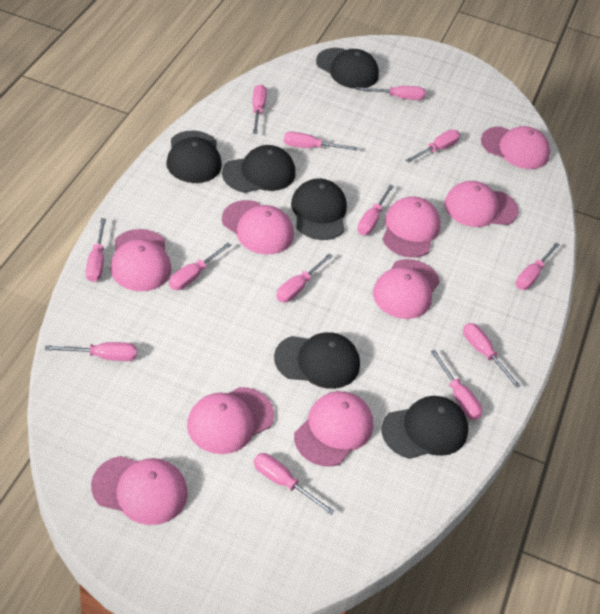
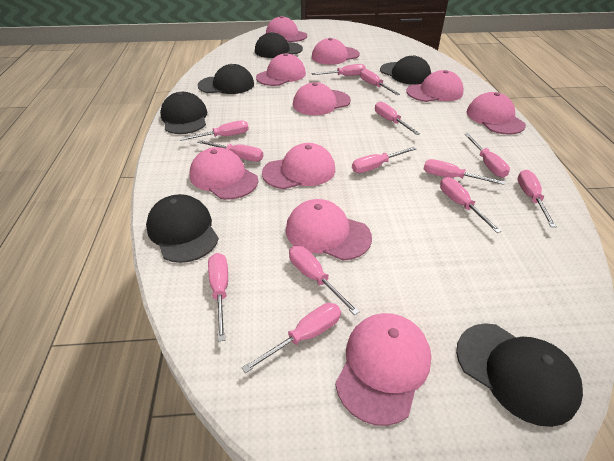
pink cap: [91,456,188,525] [110,229,171,291] [187,387,274,454] [222,200,294,254] [294,391,373,466] [373,259,440,319] [382,196,441,257] [444,181,518,227] [481,126,550,169] = 9 -> [190,147,258,200] [256,53,306,86] [262,143,335,189] [266,16,307,42] [286,199,372,260] [293,82,351,115] [312,38,360,65] [335,313,432,426] [406,70,464,102] [467,92,526,135] = 10

